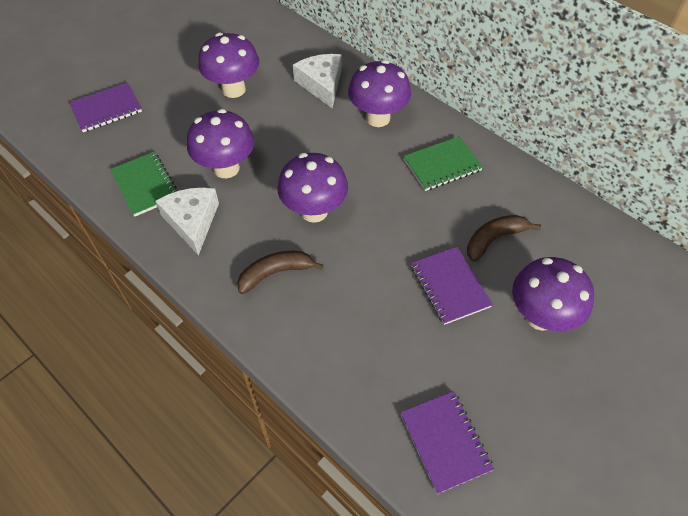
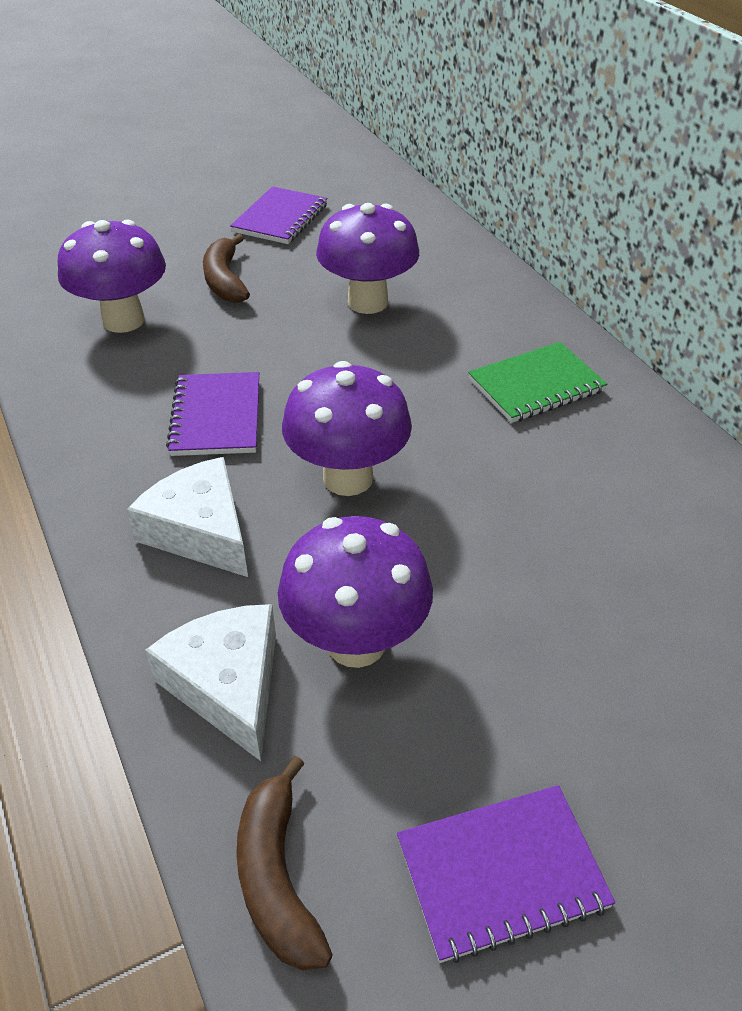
green notebook: [110,152,178,217] [403,136,483,191] = 2 -> [468,342,607,423] = 1
purple mushroom: [187,109,254,178] [198,33,259,98] [278,153,348,223] [348,60,411,127] [512,257,594,331] = 5 -> [58,220,166,333] [278,516,433,668] [282,361,412,496] [316,203,419,314] = 4

